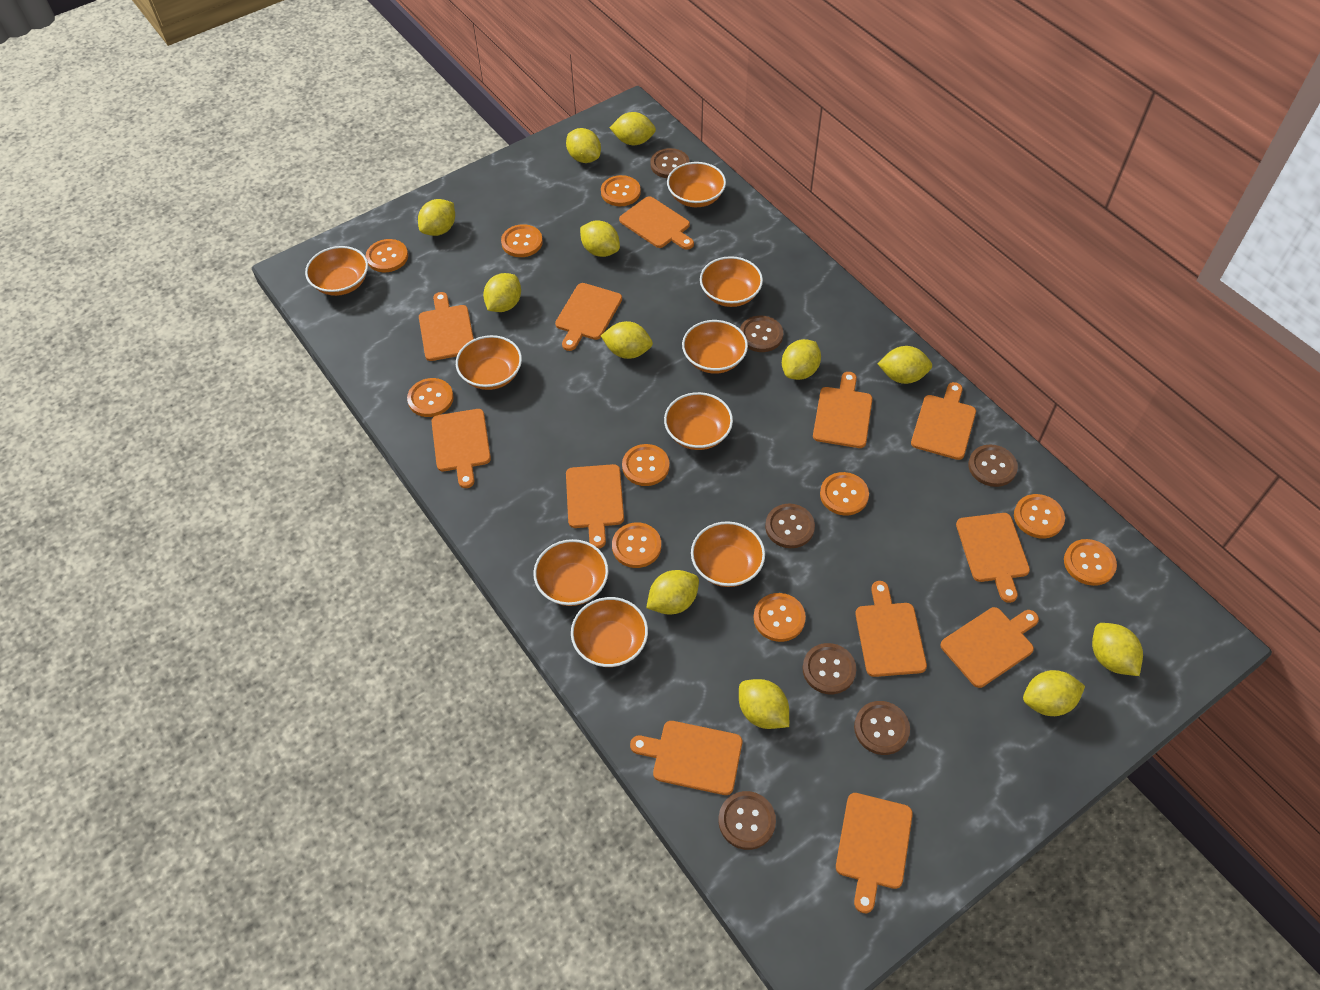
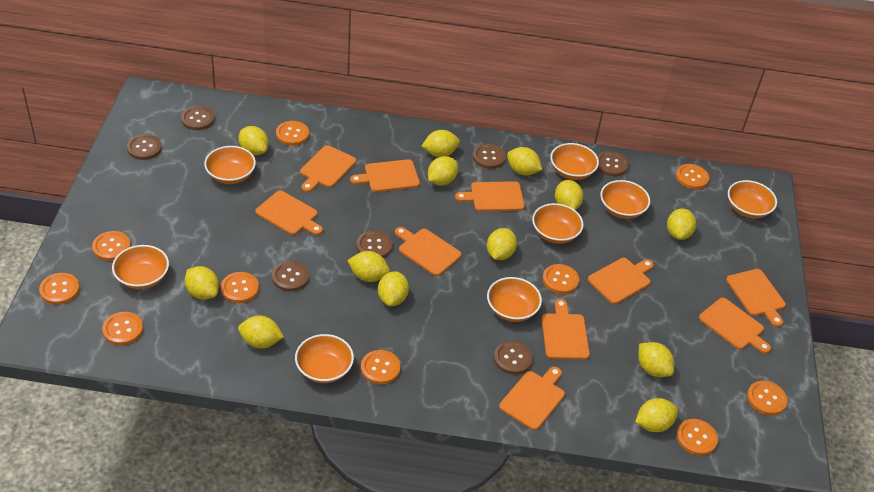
orange bowl: [305,246,368,296] [456,335,522,390] [533,539,608,606] [571,597,648,667] [664,392,733,450] [667,162,726,207] [682,320,748,374] [691,521,765,587] [700,256,763,307] = 9 -> [112,245,169,289] [204,146,256,184] [295,334,354,383] [487,277,542,322] [532,203,584,244] [550,143,599,180] [600,180,650,219] [728,180,777,219] = 8
orange cutting board: [419,292,474,361] [431,409,491,488] [555,283,622,351] [566,464,624,549] [619,196,694,250] [630,721,742,795] [813,372,872,448] [836,793,913,913] [855,581,927,677] [911,382,976,460] [940,607,1039,688] [956,513,1030,603] = 12 -> [255,191,323,235] [300,145,356,192] [350,159,420,192] [395,227,461,276] [455,181,525,211] [499,367,565,430] [542,299,590,360] [588,258,654,304] [699,298,771,354] [726,269,786,327] = 10
yellow lemon: [418,199,455,236] [483,273,521,312] [566,128,601,163] [580,220,620,257] [601,321,653,359] [610,112,656,145] [646,570,699,615] [739,679,789,729] [782,339,821,380] [878,346,932,384] [1023,670,1085,716] [1092,623,1143,676] = 12 -> [185,266,219,300] [238,126,269,155] [238,316,284,348] [347,251,390,282] [378,271,409,306] [422,130,460,157] [428,156,458,185] [487,228,517,260] [507,147,542,175] [555,180,583,210] [635,398,678,432] [638,342,674,377] [667,208,696,240] = 13

